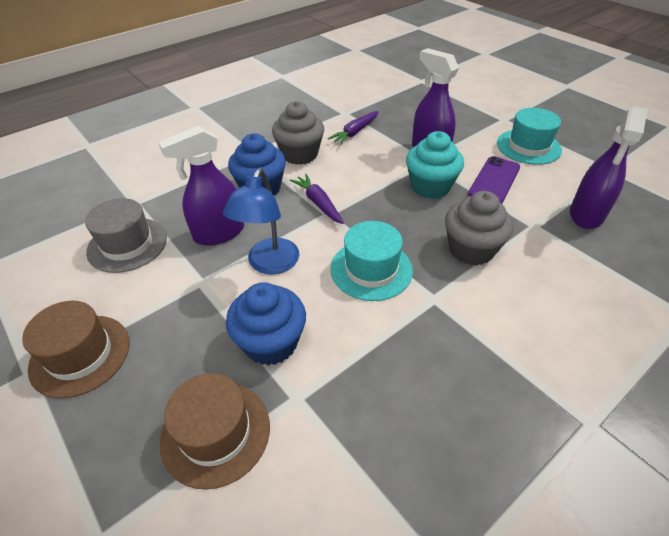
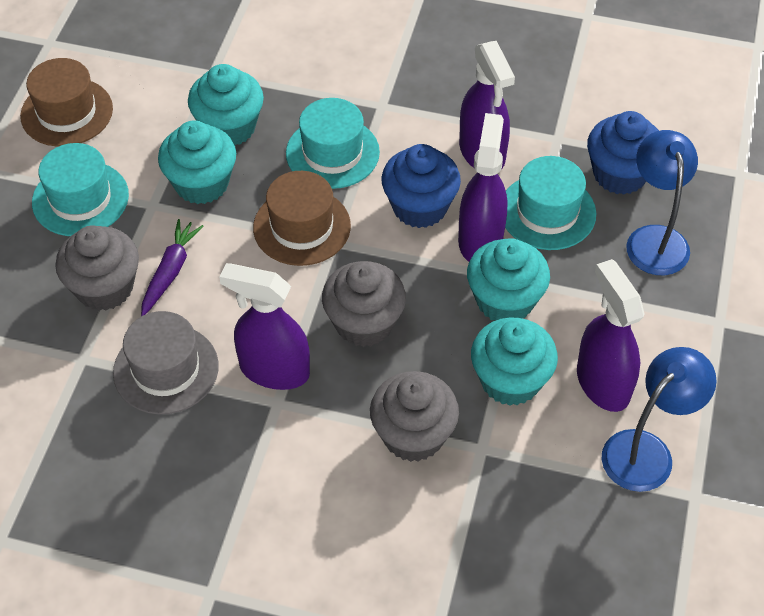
blue lamp: [223,169,299,275] = 1 -> [602,347,717,492] [626,130,698,275] = 2
grey cupcake: [272,101,324,165] [445,191,513,266] = 2 -> [55,225,139,311] [322,261,406,347] [370,371,459,462] = 3
purple carrot: [290,174,344,224] [328,111,379,145] = 2 -> [141,219,204,317] = 1
purple phone: [468,156,520,204] = 1 -> none = 0
purple spray bottle: [158,126,244,246] [412,48,459,147] [570,106,648,229] = 3 -> [219,263,310,390] [458,113,507,262] [459,41,515,168] [577,259,644,412] = 4
turquoise cupcake: [406,131,464,199] = 1 -> [158,120,236,204] [188,64,264,145] [467,238,550,321] [471,317,558,406] = 4
turquoise hat: [330,221,413,301] [497,108,562,165] = 2 -> [32,143,129,236] [286,98,380,189] [505,156,596,250] = 3

